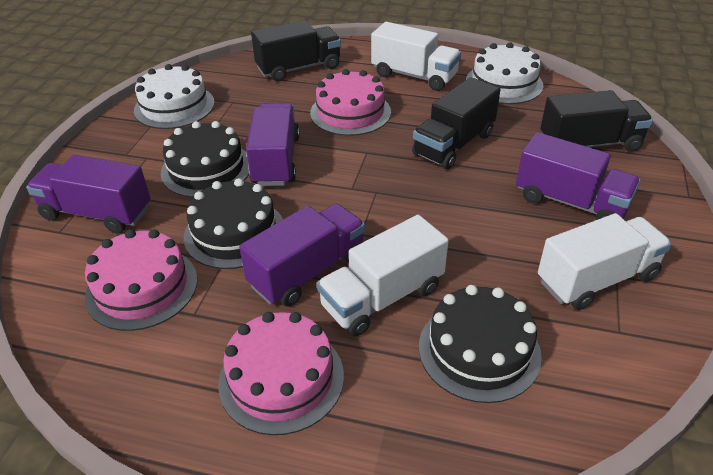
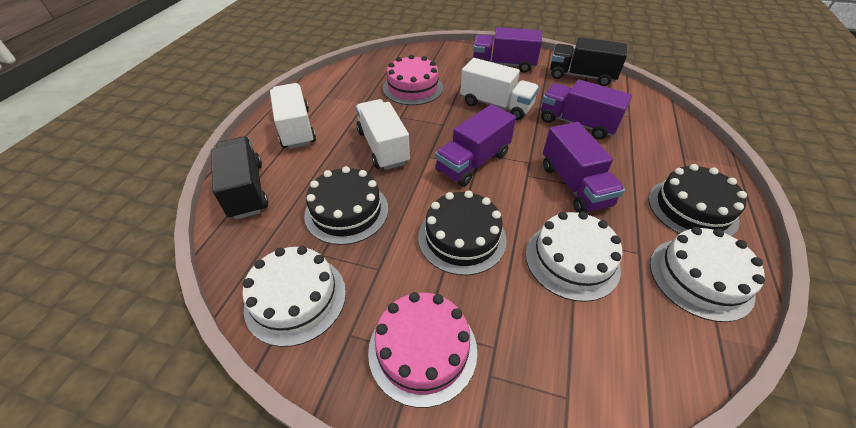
black truck: [251,20,341,82] [412,77,500,169] [541,90,653,152] = 3 -> [211,136,269,220] [550,37,627,86] = 2
pink cake: [85,229,197,331] [218,312,344,435] [310,69,391,136] = 3 -> [368,292,477,408] [383,54,443,105] = 2
white cake: [134,64,215,129] [466,42,543,104] = 2 -> [242,246,346,347] [526,211,622,302] [650,227,765,322] = 3

